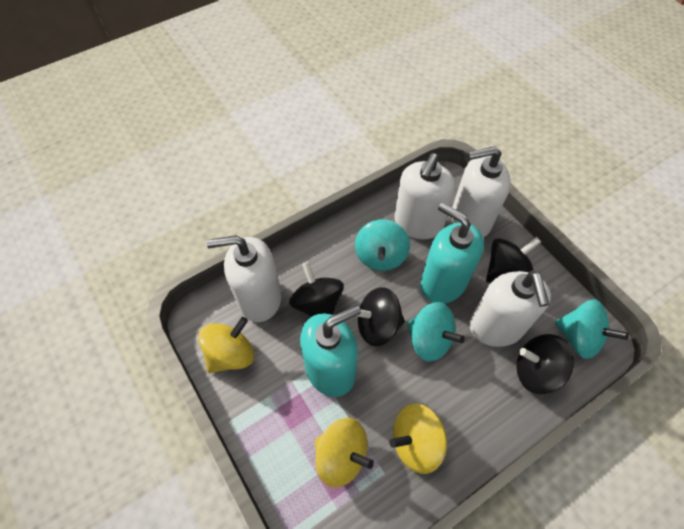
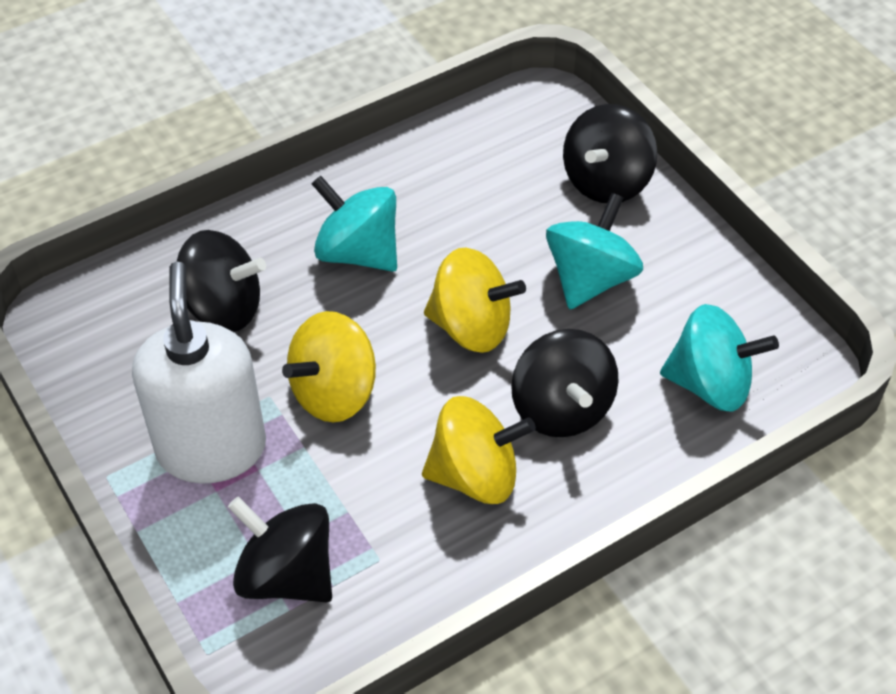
turquoise soap dispenser: [300,305,361,397] [421,203,484,304] = 2 -> none = 0
white soap dispenser: [207,235,282,322] [395,153,456,239] [452,146,511,237] [469,271,551,347] = 4 -> [132,261,266,484] = 1

